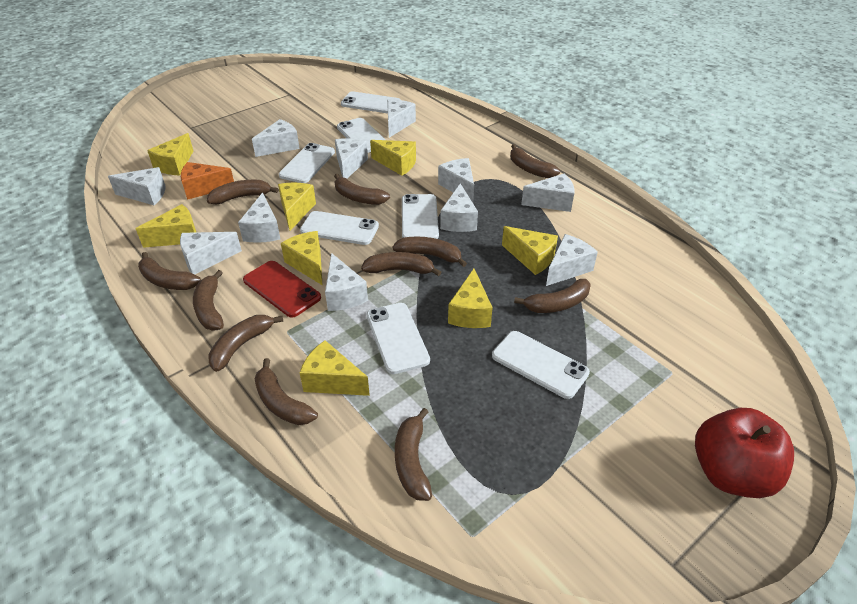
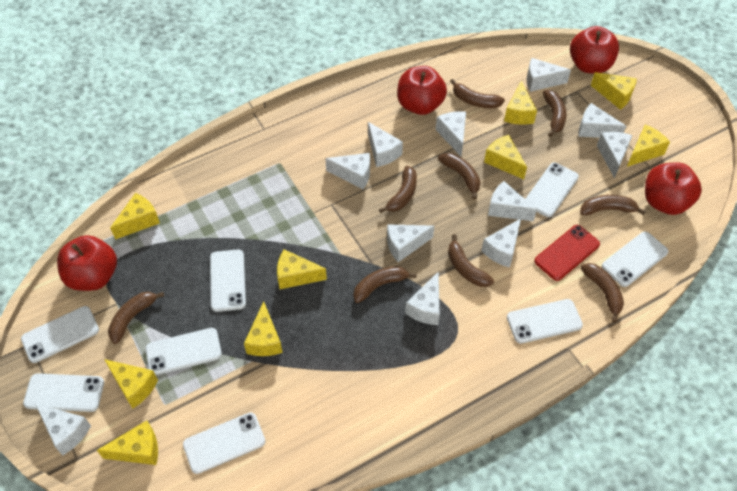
brown banana: [138,252,201,290] [193,270,224,330] [207,180,279,204] [208,315,284,372] [254,358,318,425] [334,174,390,205] [361,252,441,276] [392,237,467,267] [395,408,432,501] [510,144,560,178] [514,279,591,313] = 11 -> [108,292,164,344] [353,266,416,303] [379,166,417,213] [438,153,480,200] [448,234,494,287] [450,79,505,108] [543,90,566,137] [580,195,646,215] [581,263,624,322] = 9
orange cheese: [181,162,234,200] = 1 -> none = 0
red apple: [695,408,794,498] = 1 -> [57,235,117,291] [397,66,447,115] [570,26,619,74] [645,162,702,215] = 4
white phone: [279,143,335,183] [300,211,379,245] [337,118,386,153] [341,91,401,113] [367,303,430,374] [402,194,439,239] [492,331,590,399] = 7 -> [21,306,99,363] [23,373,104,412] [145,328,222,375] [183,412,266,474] [210,249,246,312] [507,299,583,344] [526,163,579,217] [602,232,668,287] = 8
yellow cheese: [136,204,196,248] [147,133,193,175] [278,183,316,231] [281,231,323,286] [300,340,370,396] [370,140,416,176] [448,269,493,328] [502,226,558,275] = 8 -> [97,420,158,465] [104,359,158,408] [110,193,160,239] [244,301,283,356] [277,249,327,289] [484,135,527,179] [504,80,537,125] [591,72,637,110] [627,125,670,167] = 9

